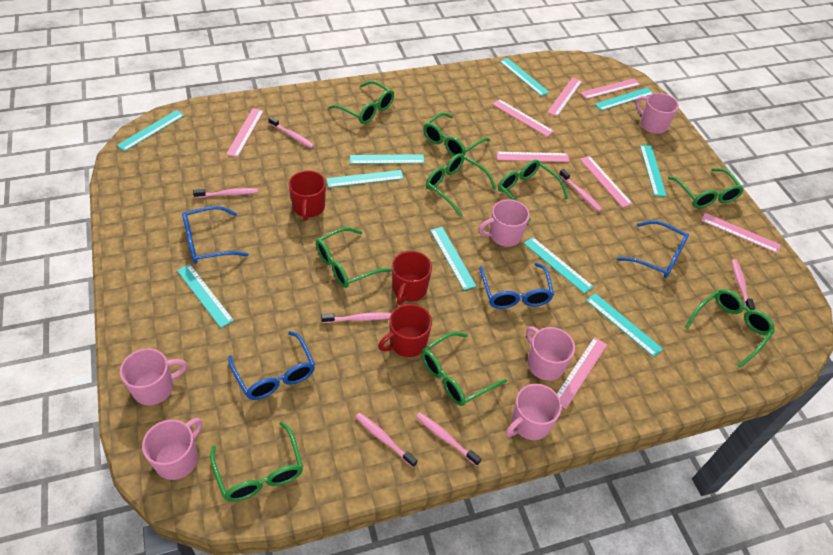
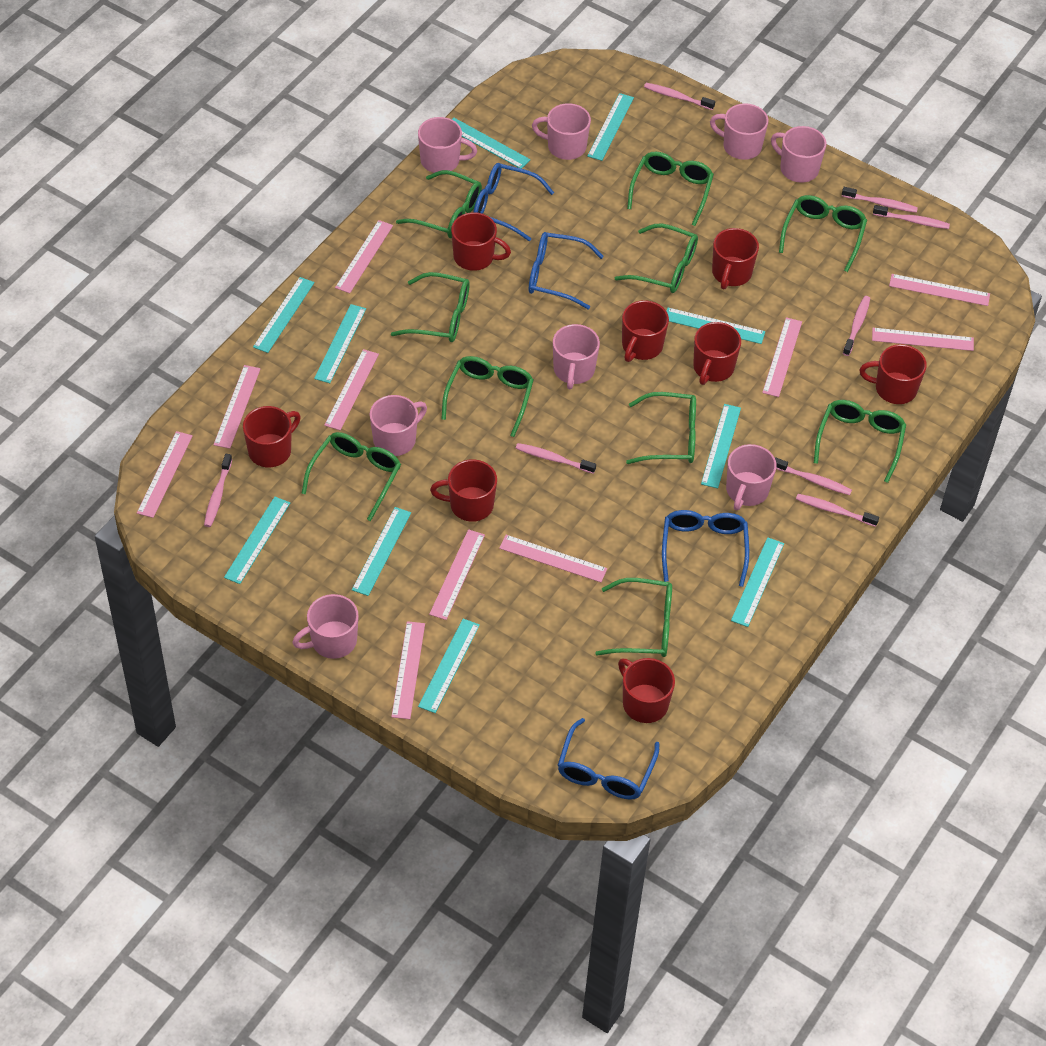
green glasses: [210,421,303,502] [316,227,392,288] [329,81,394,124] [421,332,507,406] [423,112,490,156] [426,153,497,216] [498,159,569,222] [668,168,744,208] [685,289,775,368] = 9 -> [302,432,401,521] [391,272,470,342] [396,170,482,238] [441,356,534,437] [595,578,672,657] [615,223,698,293] [626,392,696,464] [627,152,714,226] [779,195,867,272] [814,400,906,483] = 10
pink mug: [120,348,187,405] [142,418,202,480] [478,199,530,247] [506,384,562,440] [526,326,575,381] [636,93,679,134] = 6 -> [292,594,359,659] [370,395,427,456] [418,117,477,173] [532,103,591,160] [553,324,600,389] [710,103,768,160] [726,444,777,511] [771,126,826,183] = 8
pink ruler: [226,108,264,157] [492,99,554,137] [496,152,570,162] [547,77,582,117] [557,337,607,409] [580,78,640,99] [580,156,633,208] [701,213,781,253] = 8 -> [137,431,193,518] [213,365,261,449] [324,349,379,430] [335,220,393,293] [391,621,425,719] [429,529,485,620] [499,535,607,582] [762,317,802,397] [872,328,974,351] [889,274,990,306] = 10
pink toothbrush: [193,188,258,198] [269,117,315,148] [321,312,392,323] [355,413,418,468] [416,413,482,466] [559,169,602,212] [732,259,755,310] = 7 -> [204,454,232,527] [515,443,596,474] [644,83,715,110] [774,457,852,495] [796,494,879,527] [842,187,918,213] [843,296,870,356] [873,205,950,229] = 8
red mug: [288,171,326,221] [378,304,432,357] [392,251,432,305] = 3 -> [243,406,301,468] [430,459,497,522] [451,212,511,271] [618,658,675,723] [622,300,669,362] [693,322,741,385] [712,228,759,289] [859,344,927,404] = 8

